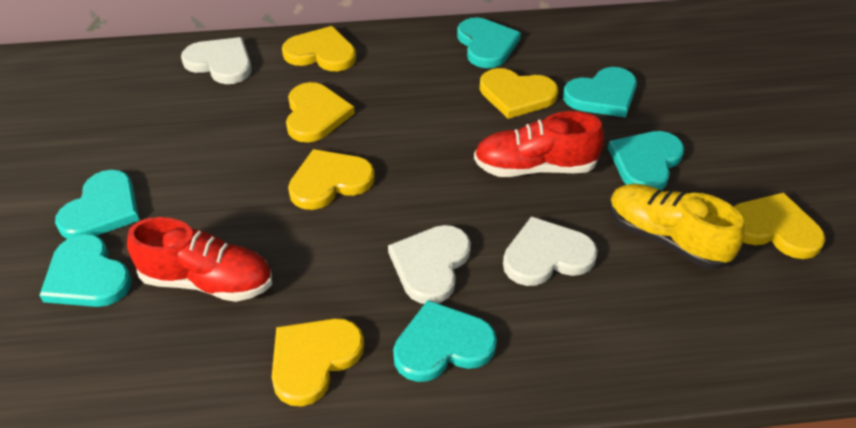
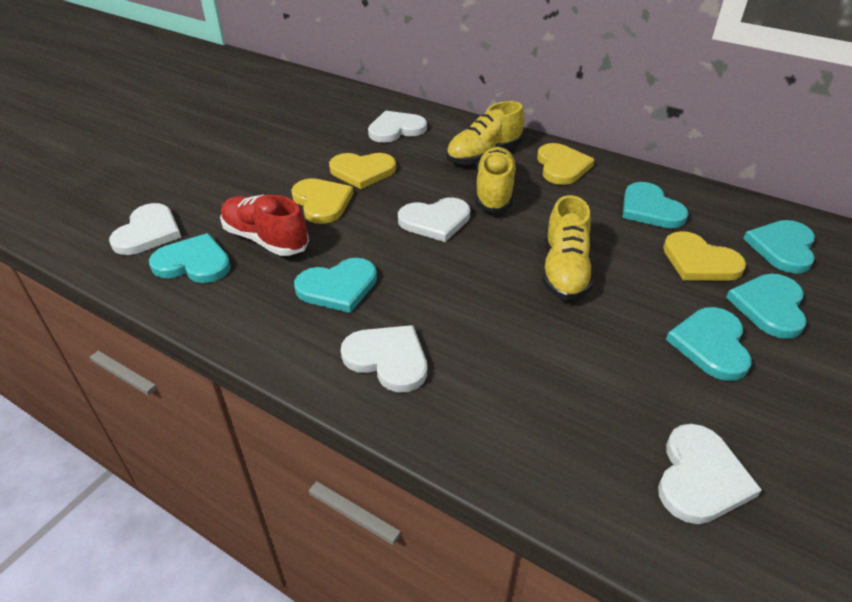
red shoe: [127,217,272,302] [474,111,604,177] = 2 -> [220,195,309,256] = 1
white heart: [181,37,252,84] [388,225,471,304] [503,216,598,286] = 3 -> [109,203,181,255] [341,325,427,392] [368,111,427,143] [398,198,470,242] [658,424,762,524] = 5
yellow heart: [271,318,364,407] [282,26,356,71] [286,82,355,143] [288,149,375,210] [480,68,558,119] [733,193,826,259] = 6 -> [291,178,354,224] [329,153,396,189] [537,143,595,185] [663,231,746,281] = 4
yellow shoe: [609,184,745,269] = 1 -> [446,101,524,164] [475,147,517,213] [542,195,594,301] = 3

